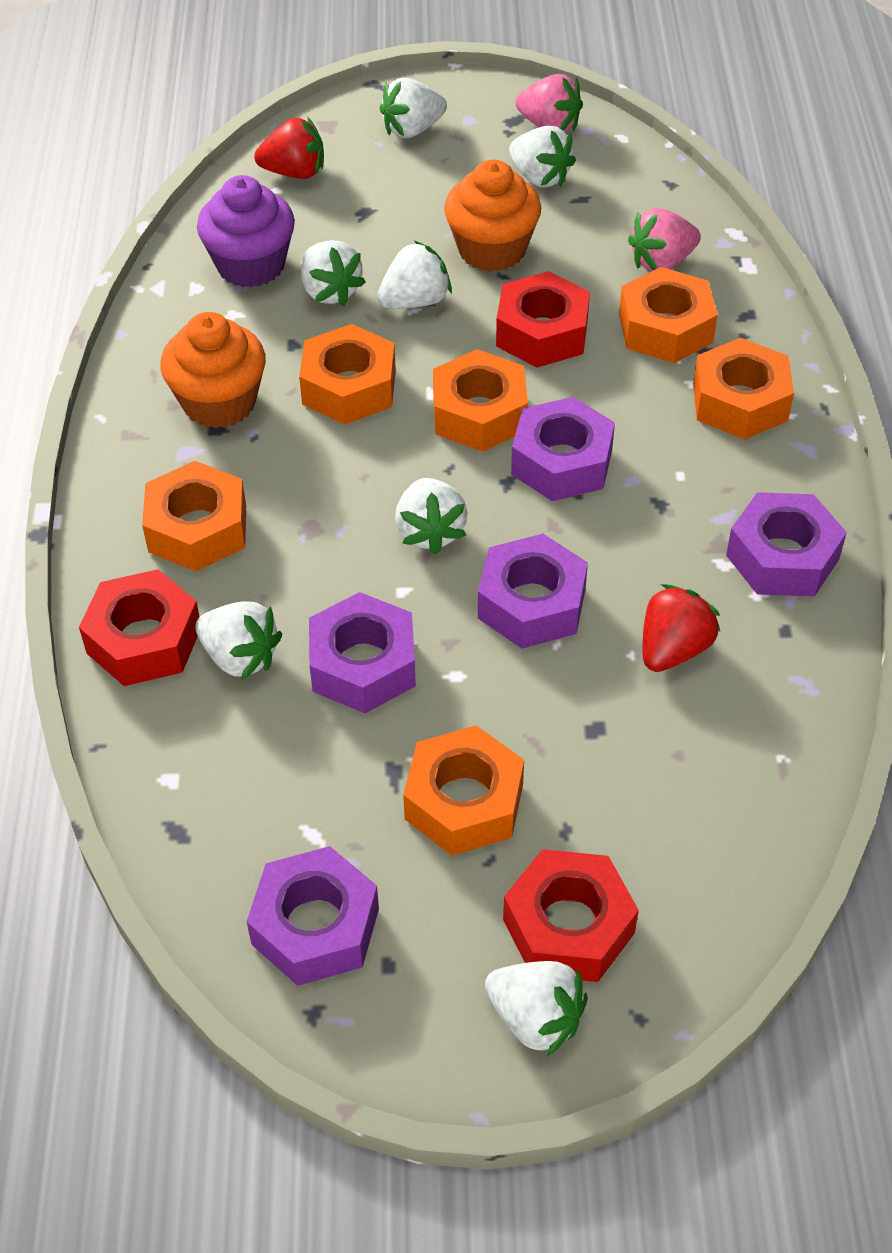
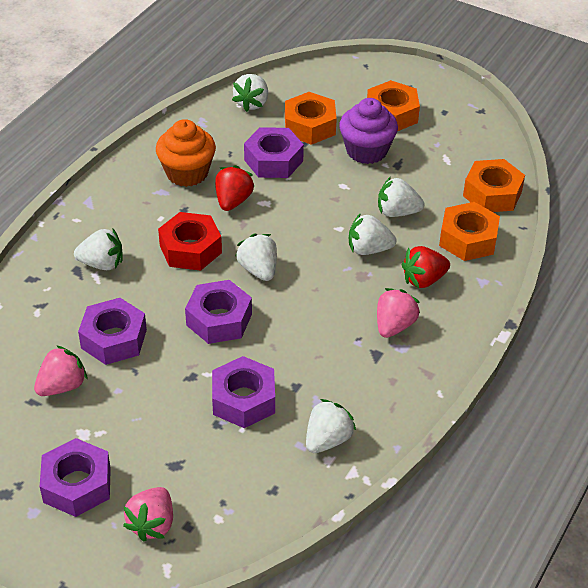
orange cupcake: [160,312,266,429] [444,160,541,271] = 2 -> [156,119,216,187] = 1
orange nut: [142,461,246,572] [299,324,396,425] [403,725,524,856] [433,349,528,452] [619,267,718,363] [693,338,794,440] = 6 -> [285,92,337,145] [367,80,420,131] [439,202,500,261] [463,159,525,212] = 4
pink strawberry: [515,74,583,132] [628,208,701,271] = 2 -> [34,345,88,396] [123,487,173,542] [377,288,420,338] = 3
red nut: [79,569,200,686] [496,271,590,368] [503,849,639,982] = 3 -> [158,212,222,271] = 1
white strawberry: [195,601,282,680] [301,240,366,307] [377,241,452,309] [380,78,447,138] [395,478,467,555] [485,961,588,1056] [509,126,576,187] = 7 -> [74,229,123,270] [232,74,268,112] [235,234,277,281] [306,399,356,453] [349,213,397,255] [378,177,425,217] = 6

